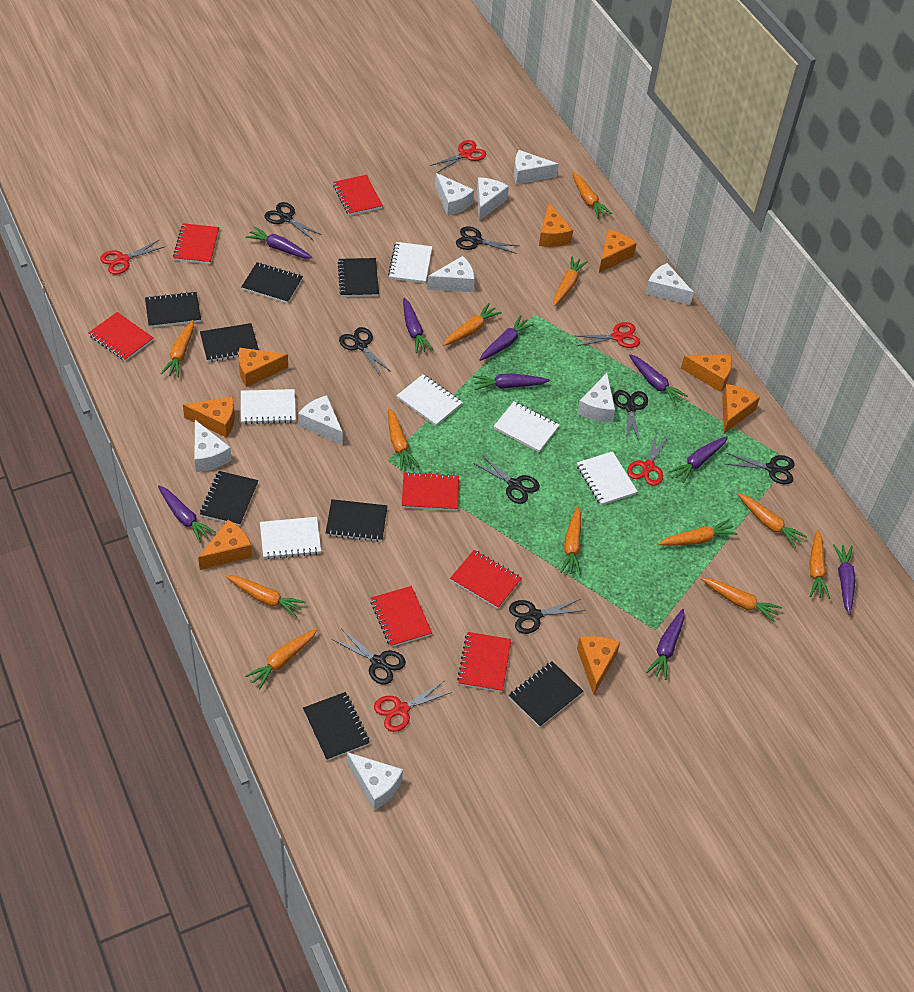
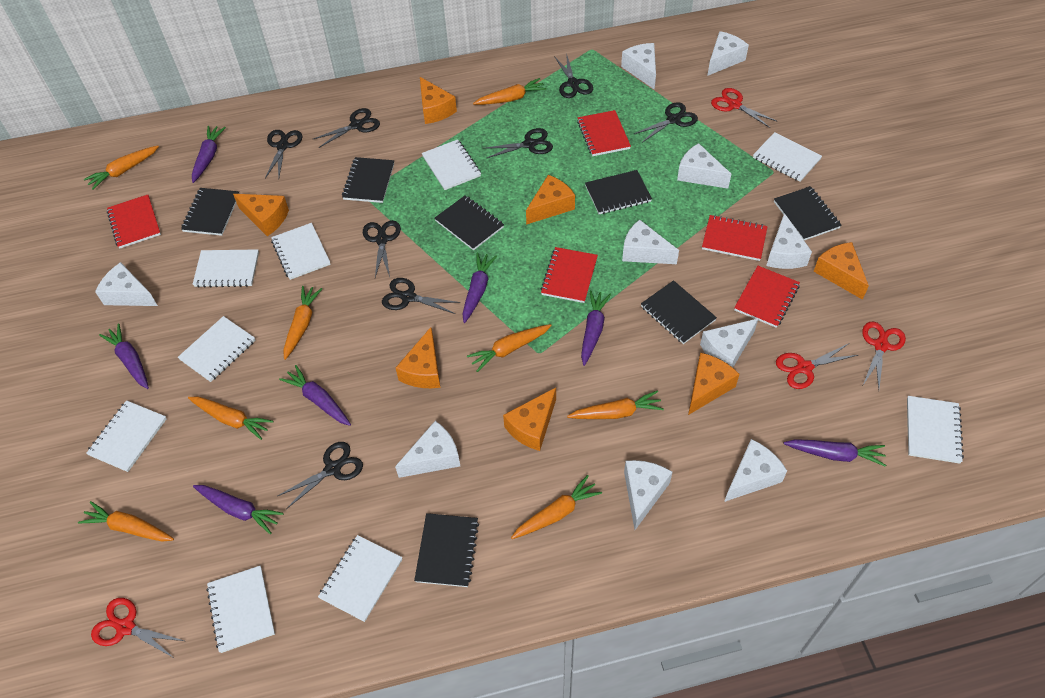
black notebook: [145,291,201,328] [200,323,259,362] [200,471,258,526] [241,262,303,303] [303,692,370,761] [326,499,387,542] [338,258,379,297] [509,661,583,728] = 8 -> [181,188,239,236] [342,157,394,203] [414,513,479,587] [434,195,504,250] [585,170,652,214] [641,280,717,344] [774,186,842,240] = 7
orange carrot: [161,320,194,378] [226,575,306,618] [245,628,318,689] [388,408,419,471] [443,303,502,346] [554,256,588,306] [560,507,581,575] [572,172,612,218] [658,519,737,546] [701,578,782,622] [737,493,807,548] [809,530,830,599] = 12 -> [78,501,174,542] [84,146,159,190] [188,397,274,440] [283,286,322,360] [467,324,552,372] [473,78,547,105] [511,475,602,539] [567,390,664,419] = 8
orange cheese: [183,396,235,438] [198,520,252,570] [238,348,288,387] [539,203,573,247] [577,636,620,695] [599,229,637,273] [681,354,732,392] [722,384,760,434] = 8 -> [233,194,289,236] [396,327,440,388] [420,77,457,124] [503,388,556,451] [526,175,575,225] [688,353,740,415] [813,242,869,300] = 7
purple carrot: [158,485,216,543] [246,227,313,259] [403,298,433,353] [473,373,550,390] [480,315,534,361] [629,354,688,405] [646,609,685,680] [669,436,728,483] [833,544,855,615] = 9 -> [99,324,149,389] [192,126,226,183] [193,485,284,534] [279,365,351,426] [462,253,497,323] [581,291,611,366] [784,439,886,467] = 7
red notebook: [89,312,153,361] [173,223,219,264] [333,175,383,216] [371,586,432,647] [402,472,459,511] [450,550,522,609] [457,632,511,692] = 7 -> [107,195,161,248] [541,247,598,303] [577,110,631,156] [702,215,768,261] [734,266,800,328] = 5
red scissors: [100,240,166,275] [374,681,452,732] [430,140,486,173] [576,322,640,348] [627,431,669,486] = 5 -> [91,598,184,658] [711,88,777,128] [776,343,858,389] [862,322,906,389] = 4
white cheese: [194,420,232,472] [298,395,343,445] [347,752,403,810] [427,256,475,292] [435,173,474,216] [477,177,509,221] [514,150,559,185] [577,373,615,422] [646,263,694,305] = 9 -> [95,262,158,306] [395,421,460,478] [621,43,656,89] [622,220,679,264] [624,460,672,530] [677,143,731,189] [700,318,759,367] [707,31,749,76] [724,439,787,502] [766,213,812,269] = 10
white notebook: [241,389,296,424] [260,517,321,559] [388,242,432,283] [397,374,463,426] [493,402,560,452] [577,451,638,505] = 6 -> [86,400,167,472] [178,316,256,382] [193,249,259,288] [206,566,275,653] [271,223,331,280] [318,535,403,622] [422,139,481,190] [753,132,822,182] [907,396,964,464] = 9

